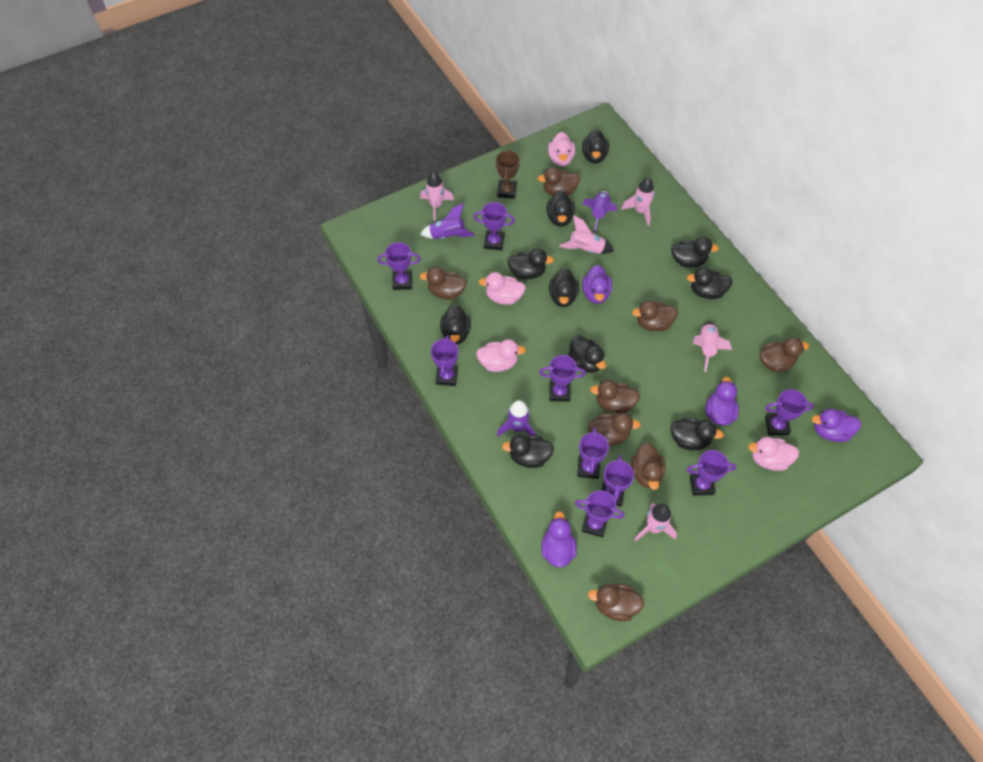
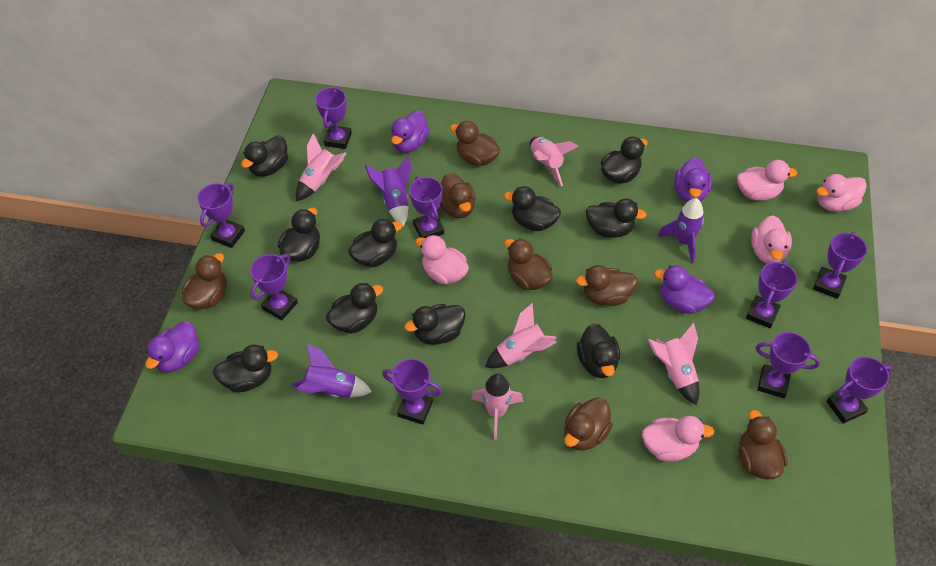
brown duck: [420,267,467,300] [538,167,580,196] [588,413,641,446] [588,584,644,621] [590,380,640,414] [631,443,665,490] [632,301,678,331] [759,337,809,372] = 8 -> [182,253,226,309] [440,173,476,218] [450,121,500,166] [504,238,553,290] [564,397,613,451] [576,265,638,306] [738,410,788,479] = 7
brown trophy: [496,149,520,199] = 1 -> none = 0
pink duck: [476,339,526,372] [479,272,526,305] [548,132,575,166] [748,437,799,471] = 4 -> [415,235,469,285] [642,416,714,462] [737,160,797,201] [751,215,792,264] [816,174,867,212] = 5

